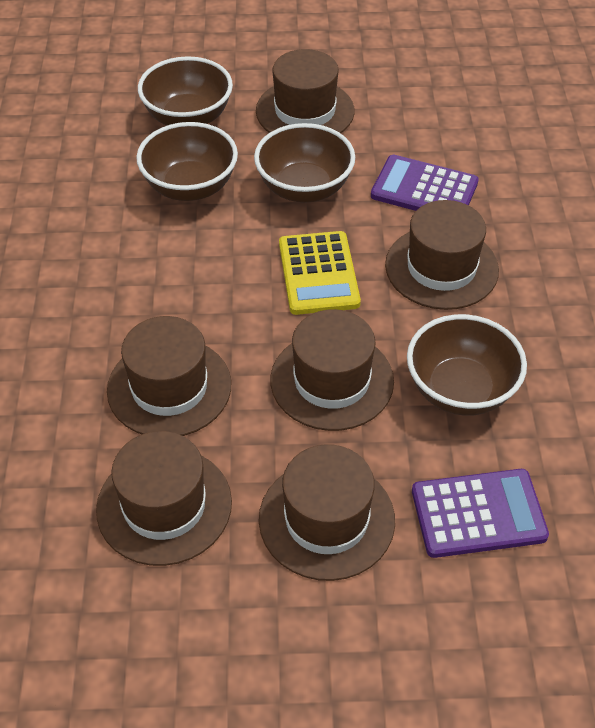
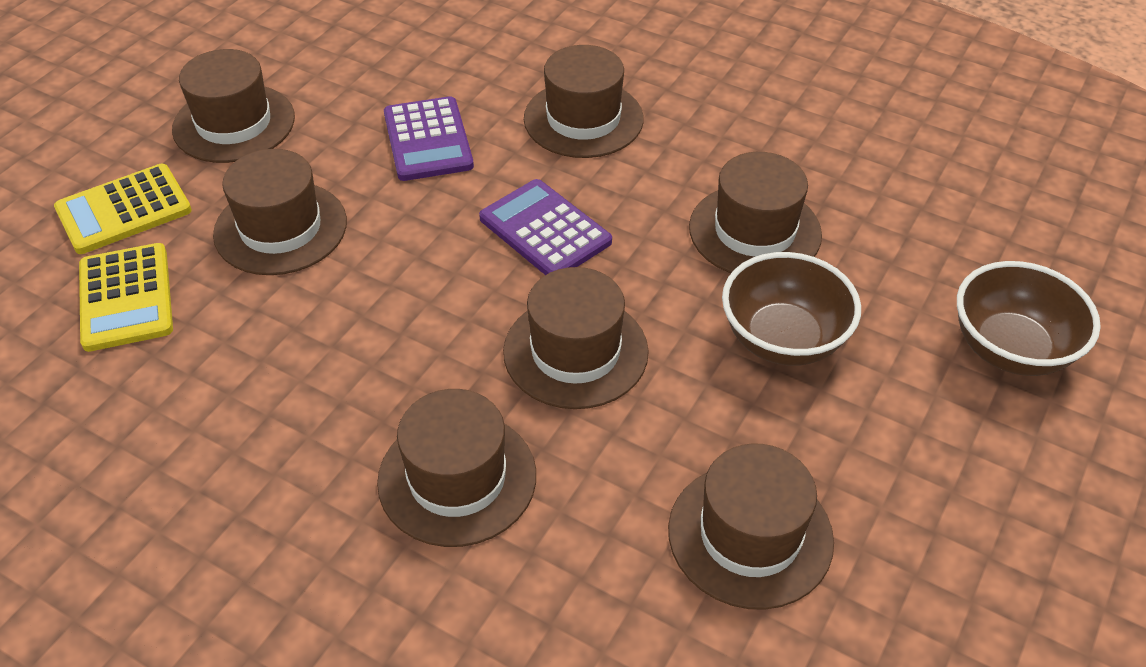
brown bowl: [136,122,238,201] [138,56,233,125] [254,123,355,203] [407,314,527,416] = 4 -> [722,252,861,366] [957,261,1101,376] = 2
brown hat: [96,431,232,566] [107,316,231,436] [256,49,355,133] [259,444,395,581] [270,309,394,431] [385,200,499,310] = 6 -> [172,49,295,163] [213,149,347,275] [377,389,536,547] [503,267,649,409] [524,45,644,158] [668,443,834,610] [689,152,822,273] = 7
yellow calculator: [279,231,361,315] = 1 -> [54,164,192,254] [79,243,173,352] = 2

